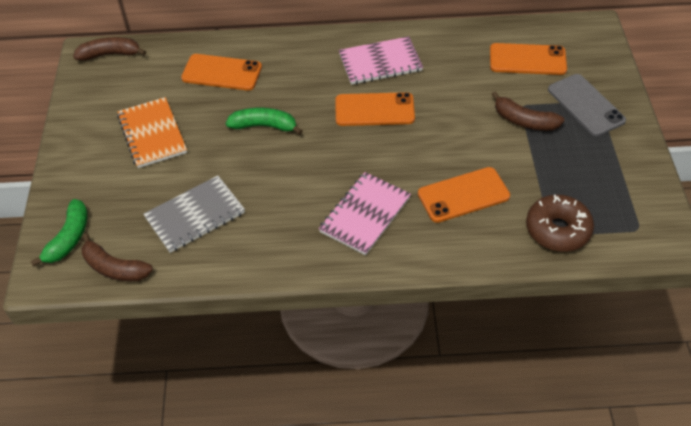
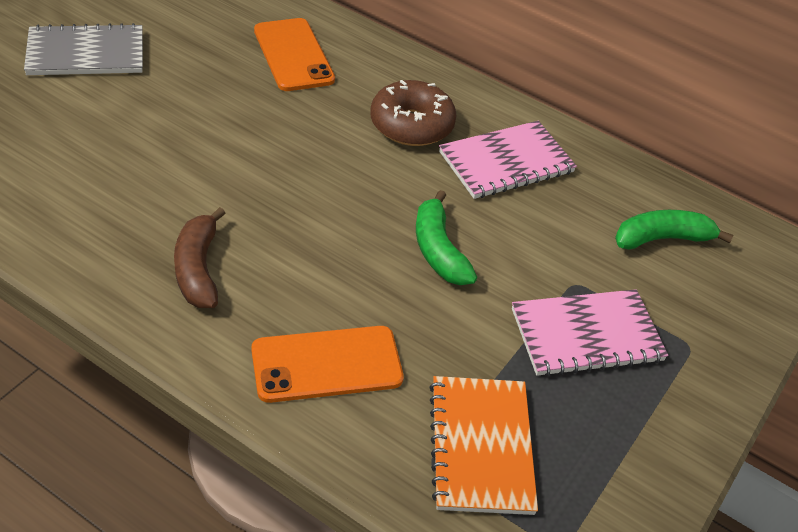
brown banana: [73,37,146,61] [81,233,153,281] [491,91,564,131] = 3 -> [174,207,225,308] = 1
grey phone: [548,74,626,136] = 1 -> none = 0
orange phone: [181,54,262,91] [336,92,415,126] [418,167,510,223] [490,43,567,75] = 4 -> [251,326,404,403] [254,18,335,91] = 2

